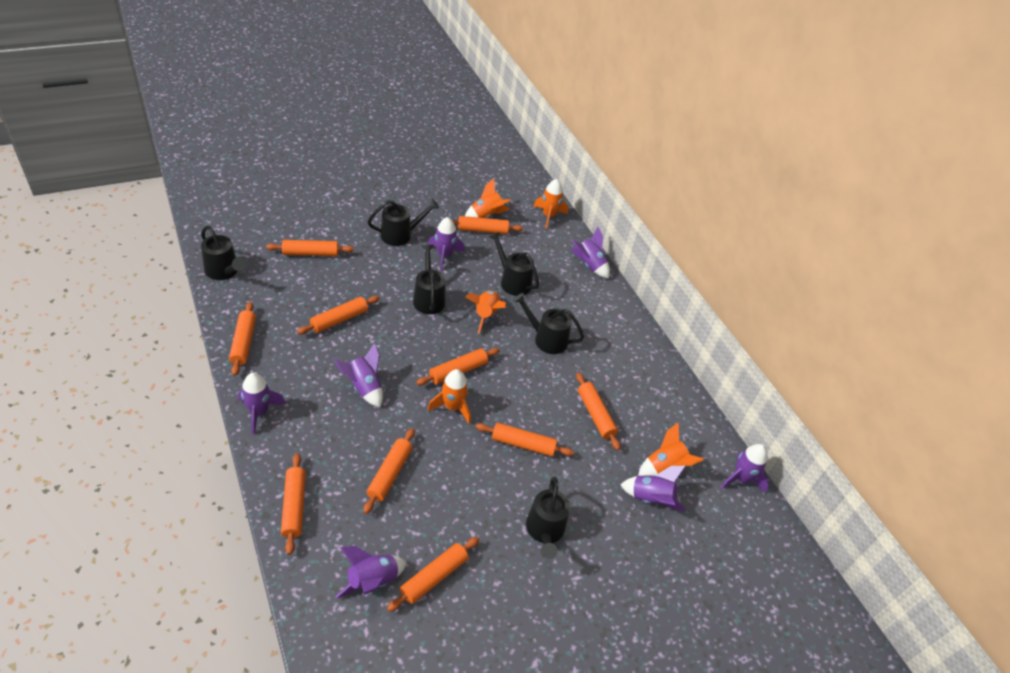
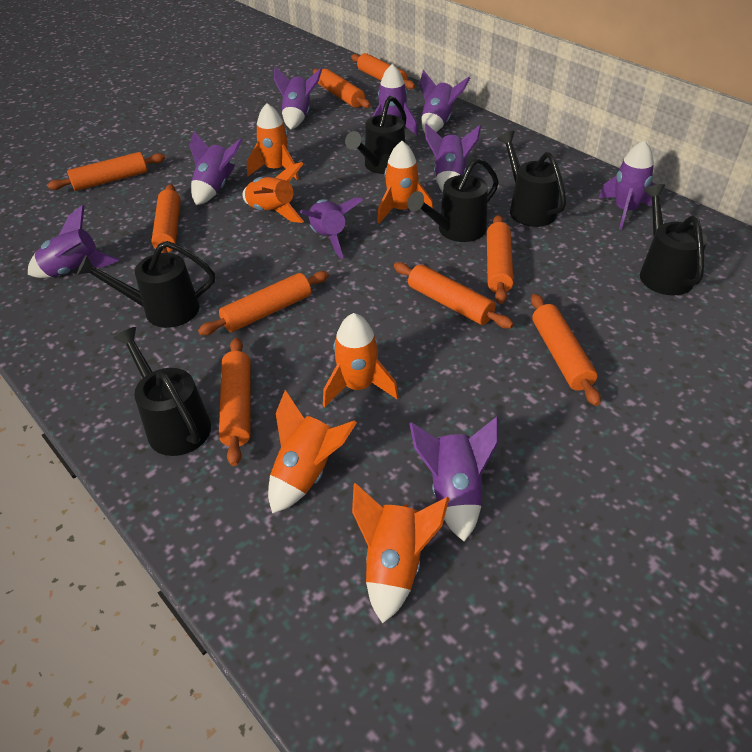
orange rocket: [427,369,471,424] [465,179,511,218] [465,290,506,334] [534,179,568,229] [638,422,704,476] = 5 -> [242,162,304,223] [247,103,299,180] [268,390,357,513] [323,313,399,407] [352,483,449,624] [377,141,433,224] = 6
orange rolling pin: [229,302,256,376] [266,240,354,256] [281,453,306,555] [297,296,379,334] [363,428,415,514] [387,537,479,612] [416,348,499,386] [452,216,523,234] [476,423,574,457] [576,373,620,450] = 10 -> [47,152,166,191] [151,184,181,253] [198,271,329,335] [219,338,251,466] [313,69,371,108] [351,53,415,89] [394,262,514,329] [487,215,514,304] [531,294,601,406] = 9
purple rocket: [238,373,286,434] [334,343,383,407] [335,546,406,599] [428,217,465,270] [570,227,610,278] [621,466,686,512] [721,444,769,493] = 7 -> [28,205,119,278] [190,131,243,205] [274,67,322,130] [300,197,363,259] [372,64,418,135] [409,417,498,541] [420,70,470,133] [425,123,481,192] [599,140,660,230] = 9

